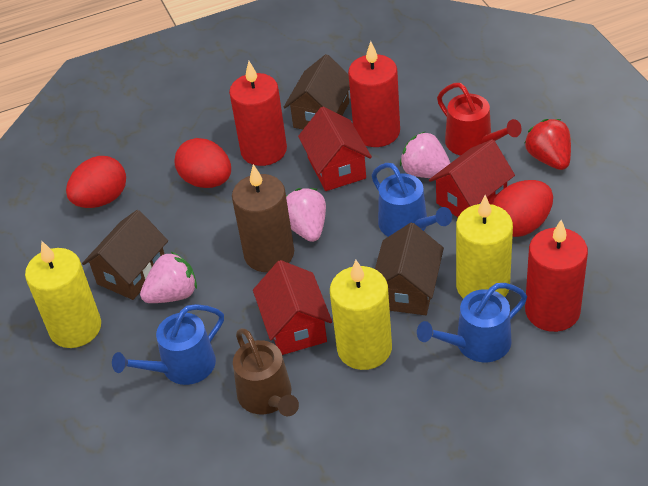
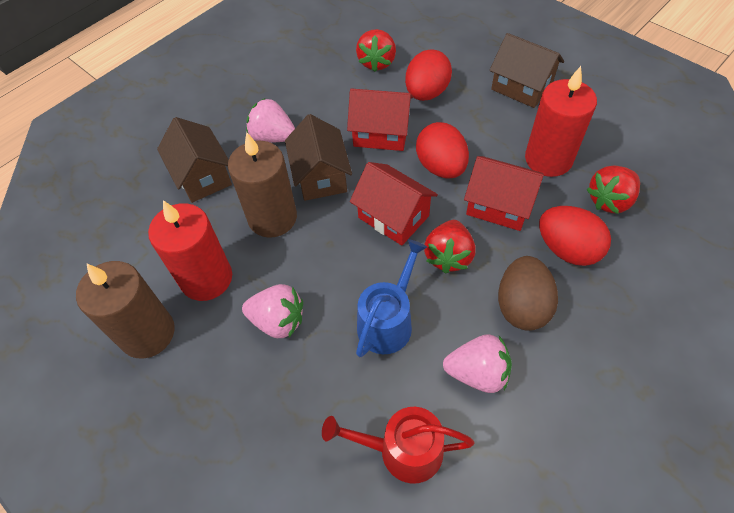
blue watering can: [112,304,224,385] [372,163,452,237] [417,283,527,362] = 3 -> [356,239,427,357] = 1
brown candle: [232,164,294,272] = 1 -> [76,261,175,358] [228,132,297,238] = 2
brown egg: none = 0 -> [498,256,558,331] = 1
brown watering can: [233,328,299,416] = 1 -> none = 0
red candle: [229,61,287,166] [348,41,400,147] [525,220,588,332] = 3 -> [148,200,232,301] [525,66,597,177] = 2
red strawberry: [525,119,571,170] = 1 -> [356,29,396,72] [424,220,475,274] [586,165,640,214] = 3
yellow candle: [25,241,101,348] [330,260,392,370] [456,195,513,299] = 3 -> none = 0

